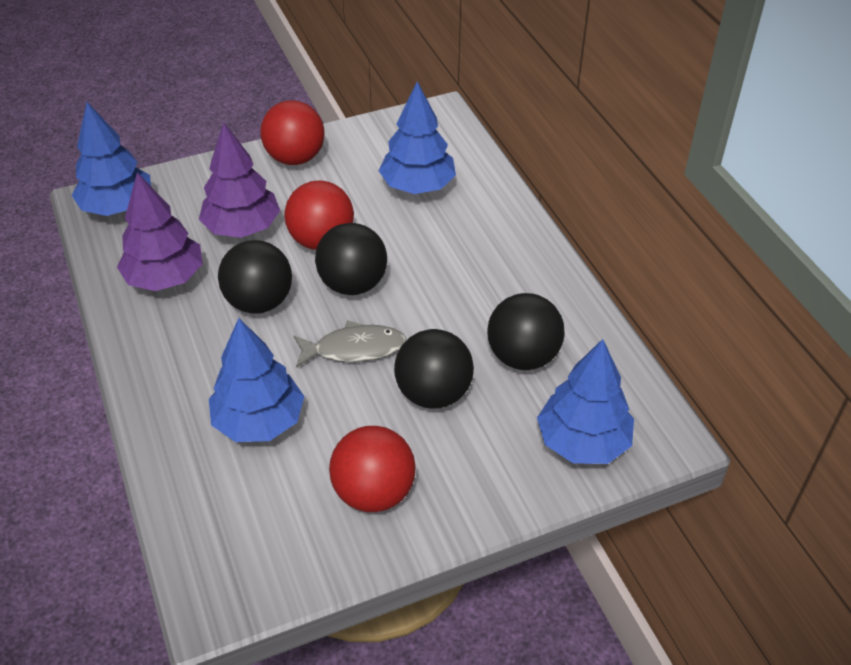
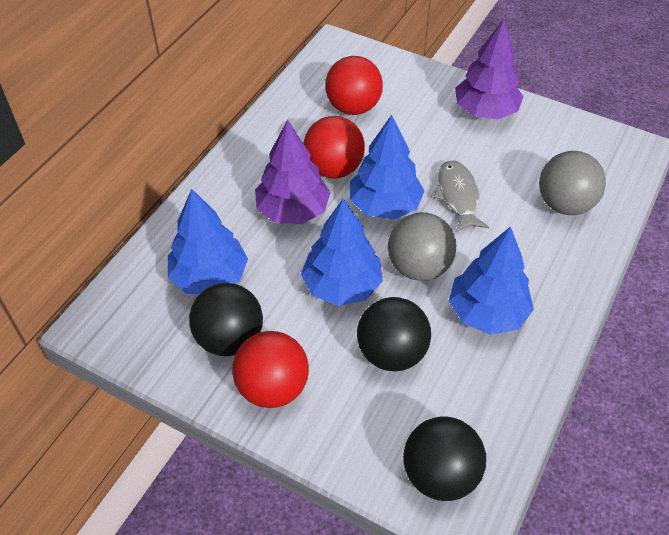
black ball: [218,240,292,314] [315,223,387,295] [394,329,474,409] [487,293,565,370] = 4 -> [189,283,263,356] [357,297,431,371] [403,416,486,501] = 3
grey ball: none = 0 -> [388,212,457,281] [539,151,606,215] = 2

